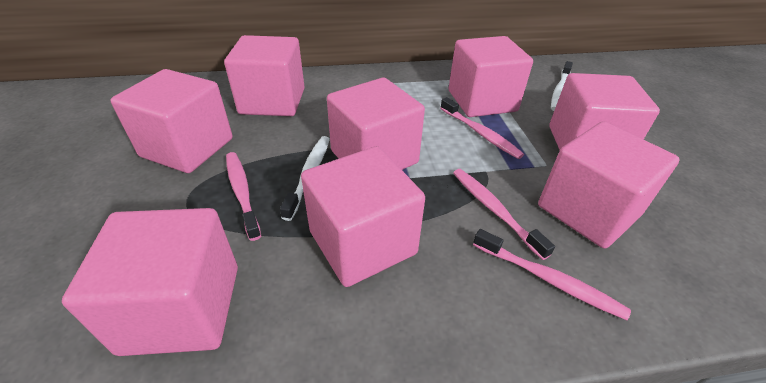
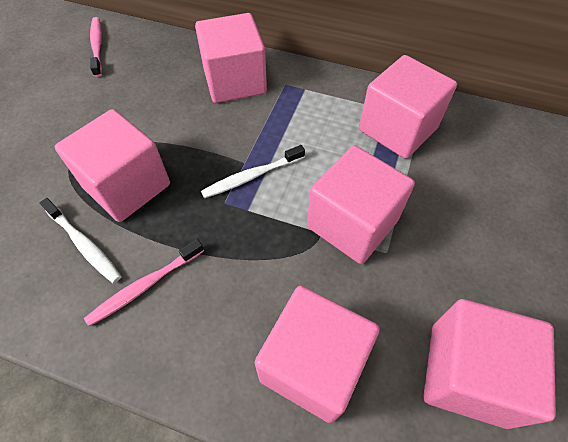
pink cube: [62,208,238,356] [110,69,233,173] [224,35,305,116] [301,146,425,287] [327,78,425,170] [449,36,533,117] [538,121,680,249] [549,73,660,150] = 8 -> [55,109,170,222] [195,13,267,103] [255,286,380,423] [307,145,415,264] [359,55,457,159] [423,299,556,429] = 6
pink toothbrush: [226,152,261,241] [440,97,524,159] [453,169,555,260] [473,229,631,320] = 4 -> [84,239,204,327] [90,17,102,77] = 2

